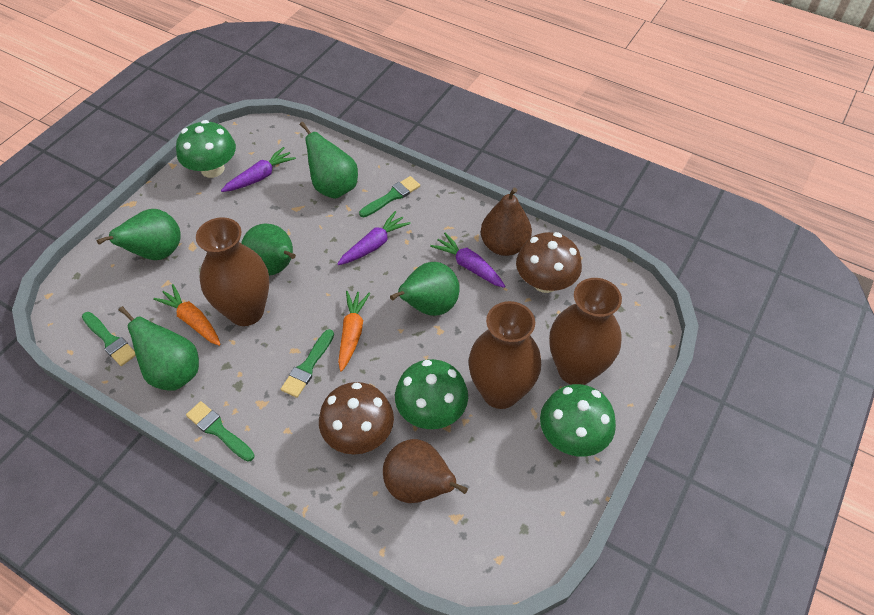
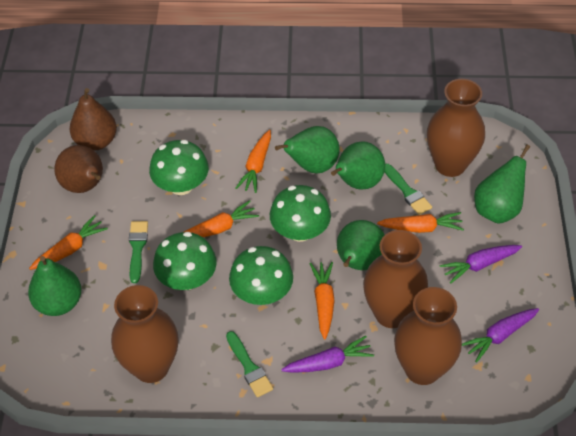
brown mushroom: [319,382,394,454] [516,232,582,293] = 2 -> none = 0
brown vase: [196,217,269,326] [468,301,541,409] [549,278,622,385] = 3 -> [111,285,179,383] [363,230,428,328] [394,287,462,385] [427,79,485,177] = 4
green brush: [82,312,136,366] [186,401,254,462] [281,329,334,398] [359,176,420,217] = 4 -> [129,221,148,283] [226,331,273,397] [385,164,432,215] = 3
green mushroom: [176,120,236,178] [395,359,468,429] [540,384,616,457] = 3 -> [149,140,209,195] [153,232,217,290] [229,246,293,305] [270,185,331,242] = 4
orange carrot: [153,284,221,346] [338,291,370,372] = 2 -> [29,215,108,270] [184,200,259,237] [236,130,271,193] [310,262,334,340] [377,212,464,233] = 5

